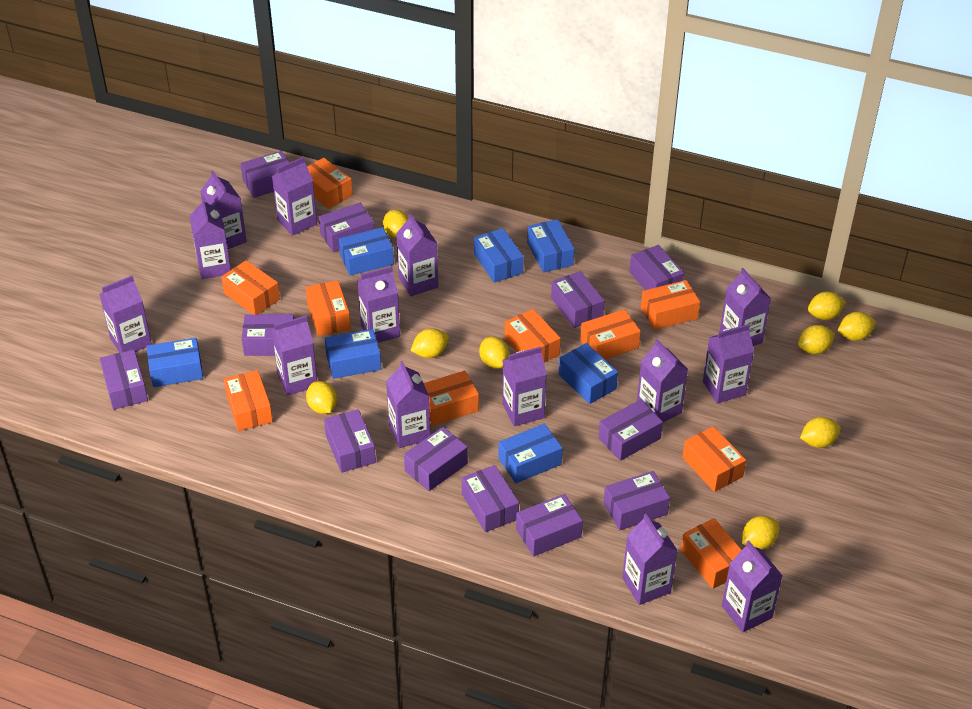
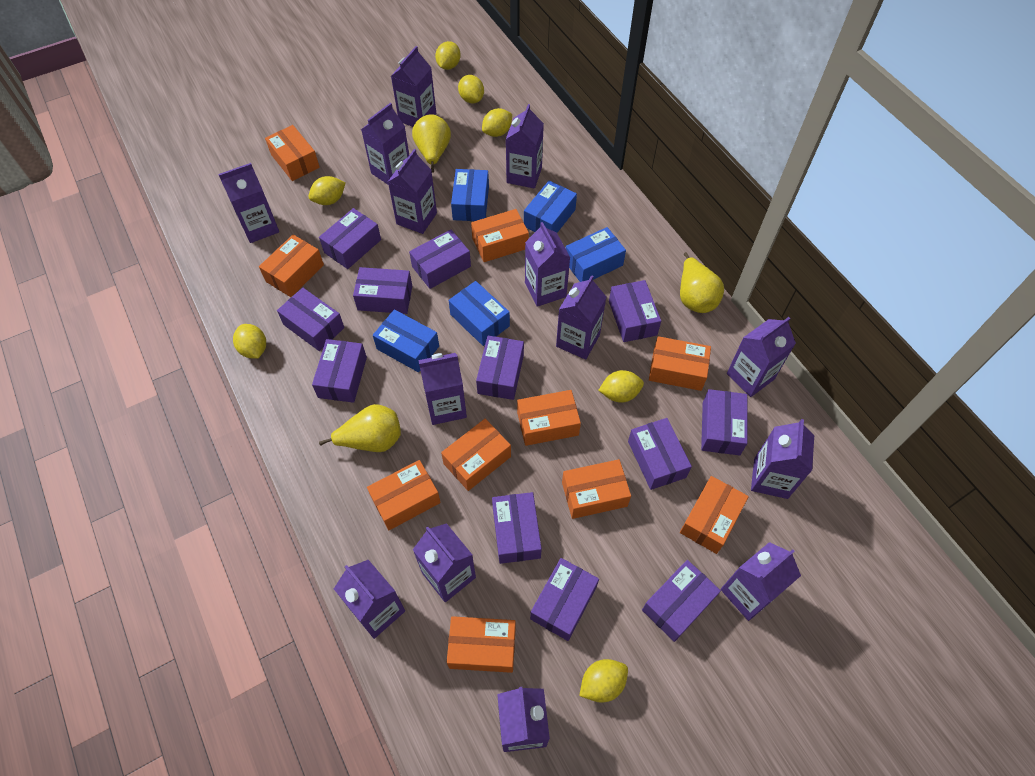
blue box: [146,338,203,387] [325,329,381,379] [339,227,394,276] [474,228,524,283] [498,424,563,483] [527,219,574,273] [559,343,618,404] = 7 -> [373,309,439,372] [448,281,510,346] [451,169,489,221] [524,181,577,233] [566,227,626,282] = 5
yellow lemon: [306,381,337,414] [383,209,409,238] [410,328,449,358] [479,336,509,368] [742,516,779,550] [798,325,835,354] [800,417,841,448] [808,292,846,320] [837,312,876,341] = 9 -> [233,324,266,359] [309,176,345,205] [435,41,461,70] [458,75,484,103] [482,108,512,137] [579,659,628,703] [598,370,644,403] = 7
yellow pear: none = 0 -> [319,404,401,452] [412,114,451,173] [680,252,724,313] = 3

